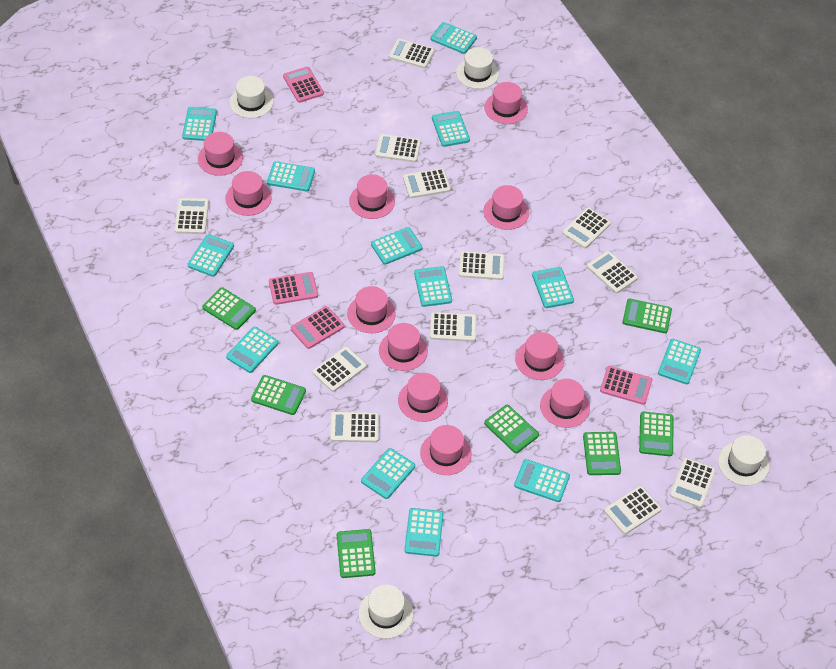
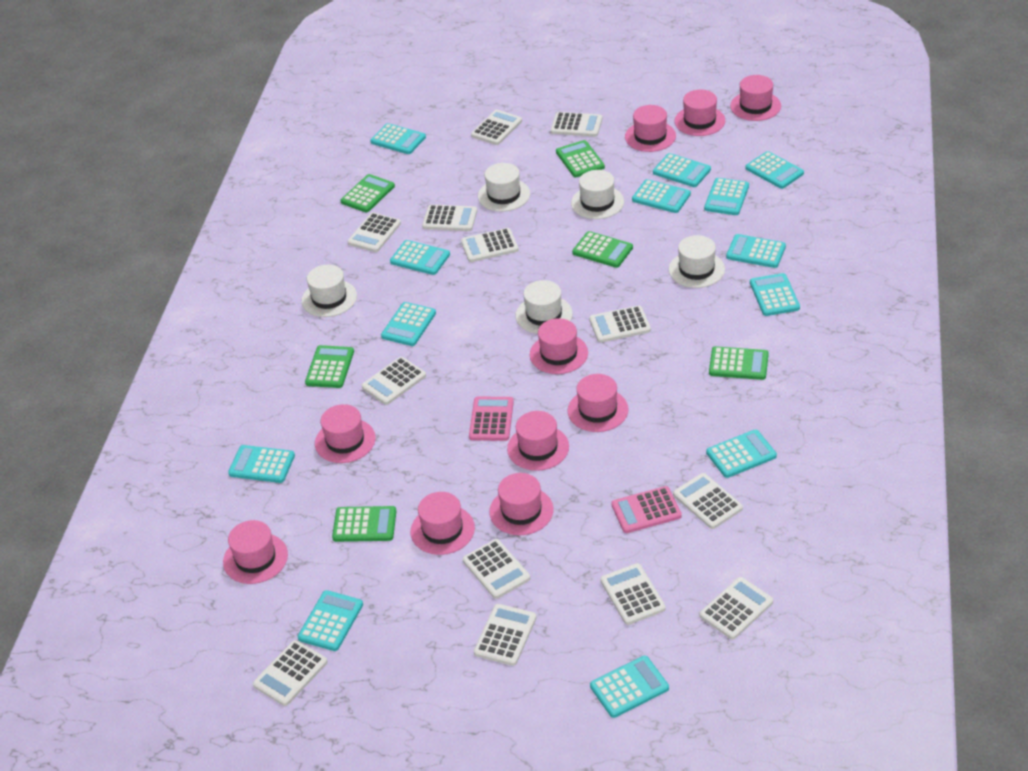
green calculator: [202,287,256,330] [251,375,306,415] [337,529,376,578] [484,405,539,453] [583,432,621,475] [623,299,672,333] [639,412,674,456] = 7 -> [305,345,354,388] [332,506,396,542] [341,174,395,212] [556,140,605,177] [572,231,633,268] [709,346,769,380] = 6
pink calculator: [269,272,318,305] [283,67,324,103] [291,306,344,349] [600,366,652,405] = 4 -> [469,397,514,441] [611,486,682,533] = 2
pink hat: [198,132,243,176] [225,171,272,216] [347,286,396,333] [349,174,395,219] [379,323,428,371] [398,373,448,422] [420,425,472,475] [483,185,529,230] [484,82,528,124] [515,332,564,380] [540,379,590,428] = 11 -> [223,520,288,584] [315,404,376,463] [410,492,475,555] [489,473,554,535] [507,411,569,471] [530,318,588,374] [567,374,629,432] [625,105,676,152] [675,90,725,136] [730,75,781,121] = 10
white calculator: [175,198,209,234] [312,346,367,392] [330,412,379,442] [375,134,421,162] [389,39,435,68] [403,168,451,198] [430,312,477,342] [459,251,505,280] [562,208,611,248] [587,251,638,293] [604,486,662,534] [670,458,716,508] = 12 -> [253,640,327,706] [347,212,401,252] [362,357,426,405] [422,204,477,231] [461,228,518,262] [463,539,530,599] [471,110,522,145] [474,604,537,666] [551,112,602,137] [589,305,651,343] [600,563,666,625] [673,473,743,529] [700,577,773,640] = 13
white hat: [230,76,273,118] [359,584,413,639] [456,47,499,89] [718,435,769,486] = 4 -> [302,265,357,317] [478,163,530,212] [516,280,573,334] [571,170,624,219] [669,235,725,288] = 5

